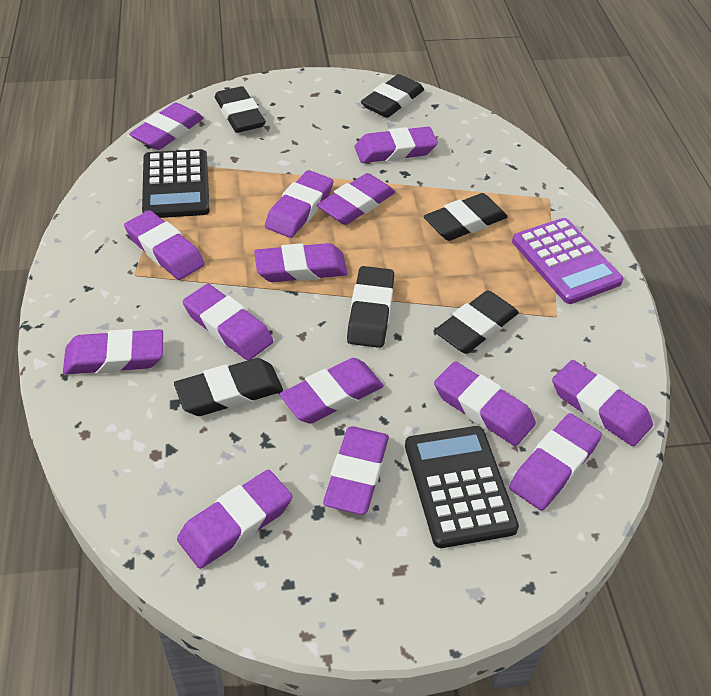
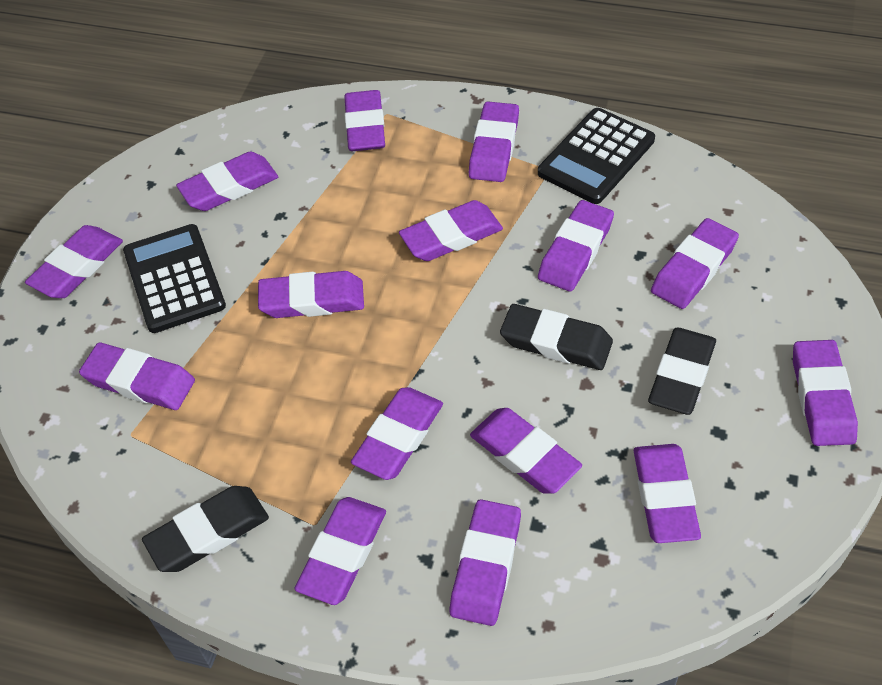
black eraser: [174,358,283,416] [215,86,266,133] [347,266,394,348] [361,74,424,118] [424,193,508,241] [434,290,519,354] = 6 -> [142,486,269,572] [500,304,613,370] [648,328,716,415] = 3
purple calculator: [512,218,623,304] = 1 -> none = 0
purple eraser: [63,329,163,375] [124,210,205,280] [129,103,204,150] [177,470,293,569] [183,284,273,361] [254,243,348,282] [265,170,333,238] [280,358,384,423] [317,173,395,225] [323,426,389,515] [355,127,438,163] [434,361,536,446] [509,413,602,511] [552,360,653,446] = 14 -> [25,225,123,298] [79,343,195,410] [176,152,278,211] [258,271,364,318] [294,497,386,605] [344,90,385,151] [351,387,443,480] [399,200,503,261] [450,499,521,626] [469,101,519,182] [470,408,582,494] [538,200,614,291] [634,444,701,543] [651,218,739,309] [793,340,858,446] = 15

